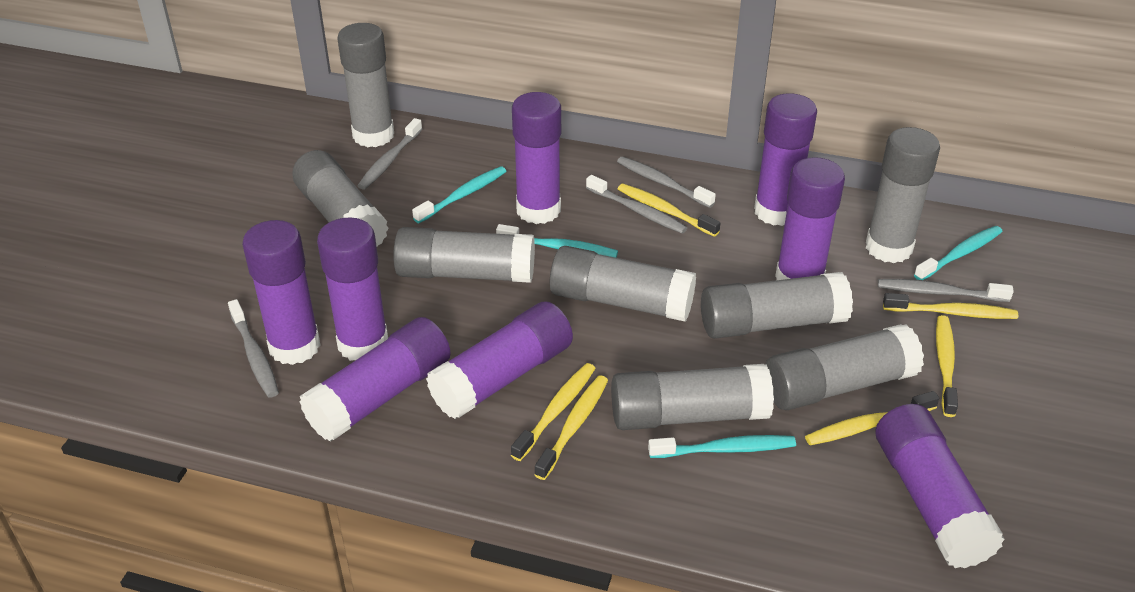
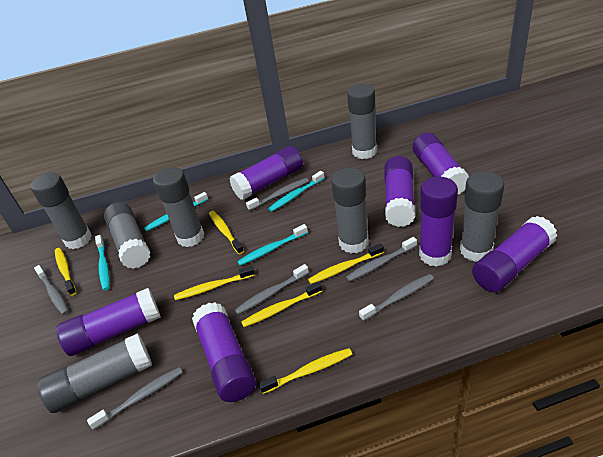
grey glue stick: [292,150,389,246] [337,23,394,147] [393,227,535,283] [550,246,696,321] [611,364,774,430] [701,272,853,339] [765,324,924,410] [866,127,940,263] = 8 -> [30,172,92,249] [38,333,152,413] [104,202,150,269] [153,167,204,247] [331,168,369,254] [347,84,377,159] [460,171,504,262] = 7
grey toothbrush: [228,299,279,398] [358,118,422,190] [586,175,687,233] [617,157,716,208] [878,279,1014,302] = 5 -> [34,265,69,315] [87,367,183,430] [235,264,309,315] [246,178,309,211] [346,237,417,282] [359,274,434,321] = 6
purple glue stick: [242,220,321,365] [299,317,451,442] [317,217,388,361] [426,302,573,419] [512,92,561,224] [754,93,817,226] [775,157,845,280] [875,404,1005,568] = 8 -> [56,288,161,356] [192,302,256,402] [229,146,303,200] [384,156,415,227] [413,133,469,194] [419,177,458,267] [472,216,557,292] = 7

